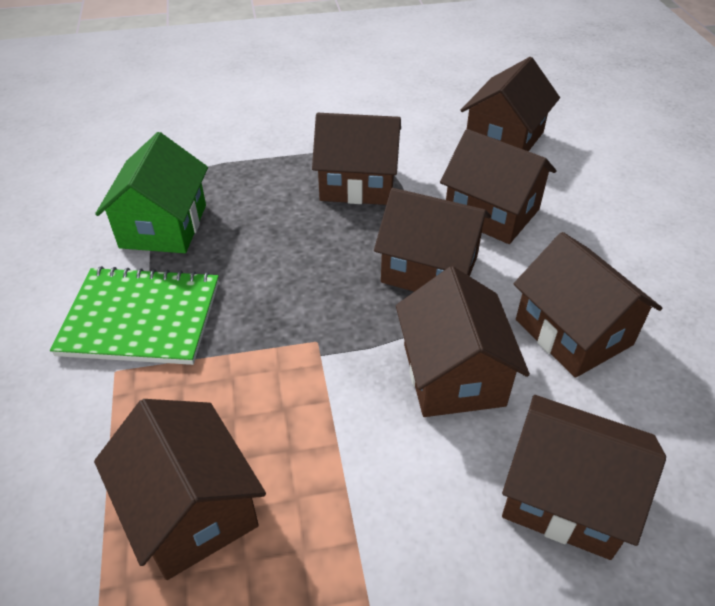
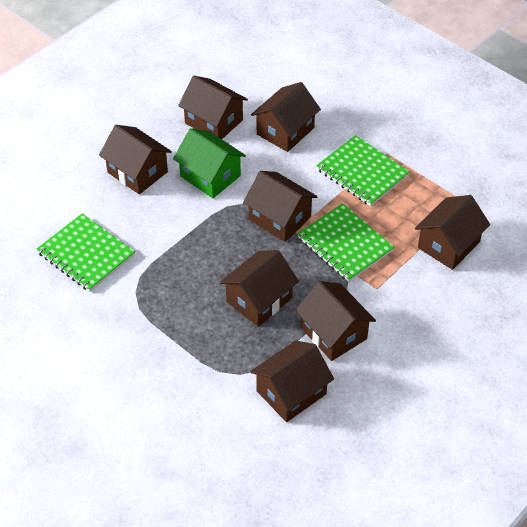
green notebook: [50,266,219,365] = 1 -> [37,213,135,292] [297,203,395,282] [316,135,410,206] = 3

